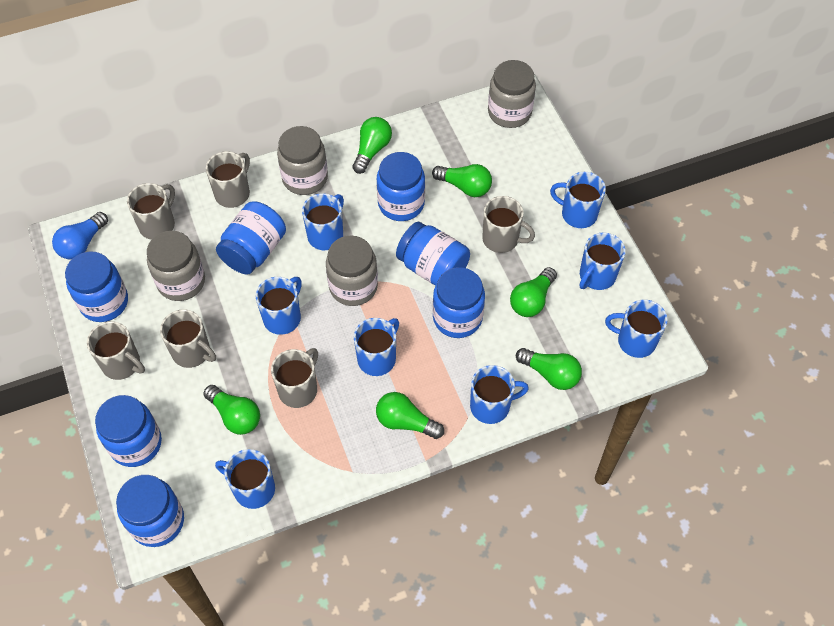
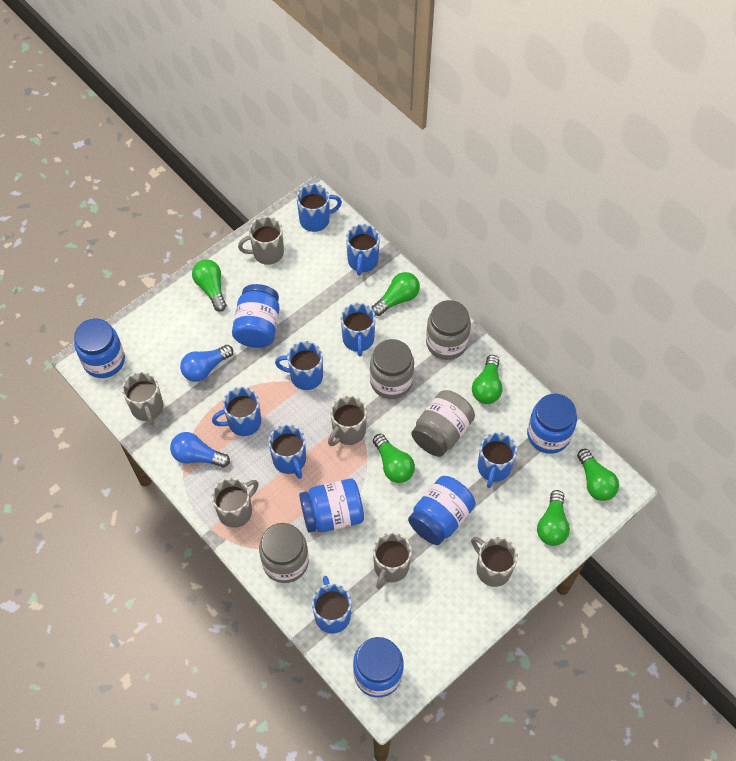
blue jar: [65,251,128,322] [95,395,162,467] [116,475,184,547] [216,201,286,275] [377,152,425,221] [396,222,470,286] [433,267,485,338] = 7 -> [74,319,125,378] [232,284,280,348] [299,479,364,533] [353,637,404,698] [408,476,475,545] [527,394,577,454] = 6
blue light bulb: [52,212,108,259] = 1 -> [170,432,230,467] [180,345,233,382] = 2

